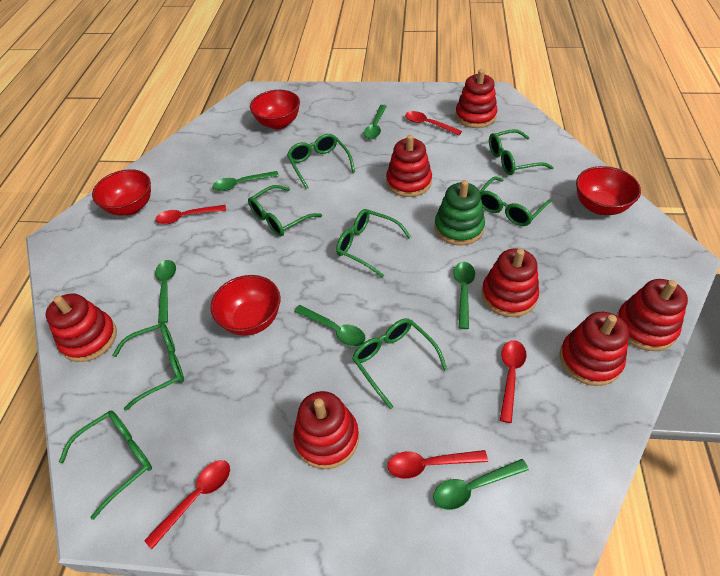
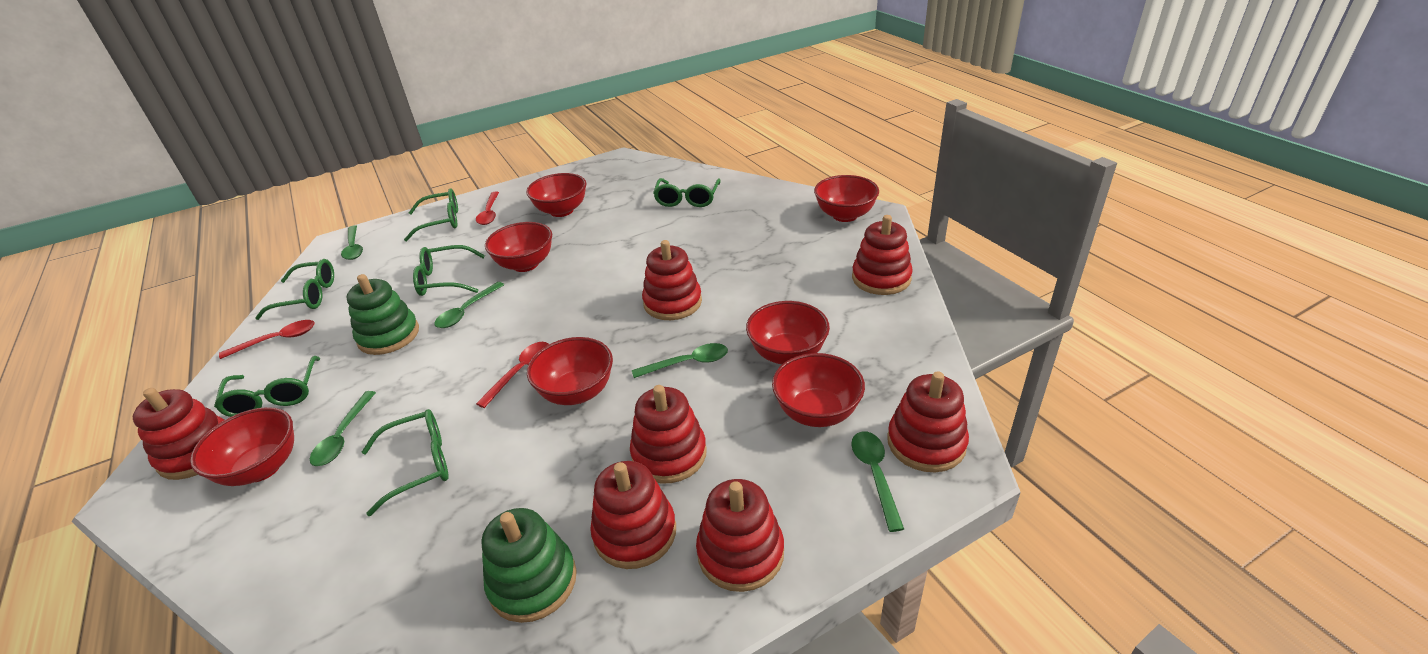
green glasses: [59,411,152,520] [112,323,184,411] [248,185,322,236] [287,134,355,189] [336,209,411,278] [352,318,447,409] [480,176,552,226] [489,129,554,175] = 8 -> [214,356,320,417] [255,259,334,320] [362,409,449,516] [404,188,458,241] [413,245,485,296] [653,178,721,207] = 6
green spoon: [155,260,176,324] [212,171,279,191] [294,305,366,346] [364,105,387,139] [433,459,529,510] [453,262,475,329] = 6 -> [310,391,376,466] [341,225,363,260] [434,282,504,328] [632,343,728,378] [851,431,904,532] = 5
green stacking toy: [435,180,485,246] = 1 -> [347,274,419,355] [482,508,577,623] = 2
red bowl: [92,169,151,215] [210,275,281,336] [250,90,300,129] [576,166,641,215] = 4 -> [190,407,294,486] [485,222,552,272] [526,173,587,217] [527,337,613,405] [746,301,830,364] [772,353,865,427] [814,175,879,222] = 7
red spoon: [144,460,230,549] [155,205,226,224] [388,450,488,479] [405,111,462,135] [500,340,527,423] = 5 -> [219,320,315,359] [476,192,499,225] [476,342,549,408] = 3

